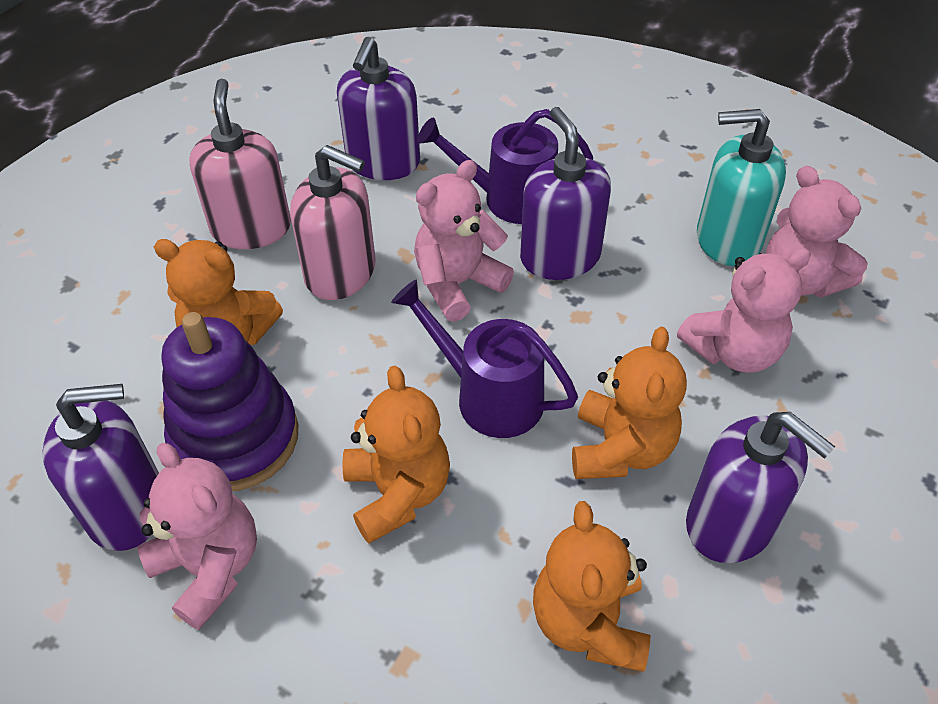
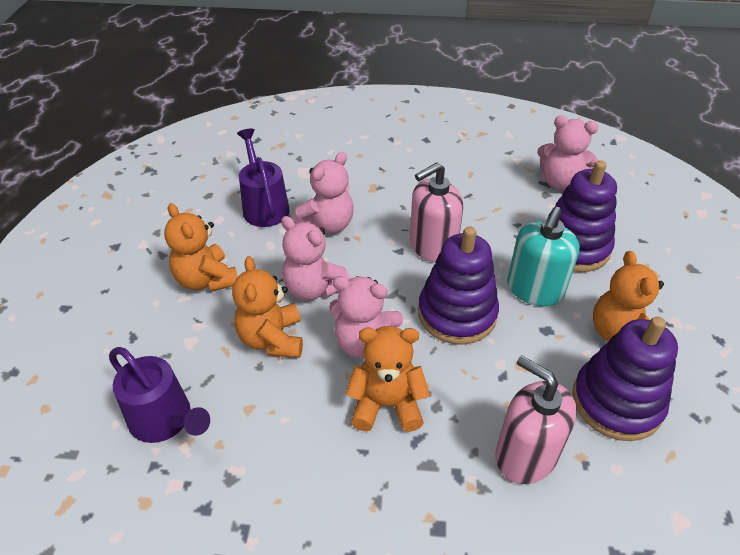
purple soap dispenser: [42,384,159,551] [337,37,420,180] [520,107,611,280] [686,412,835,563] = 4 -> none = 0
purple stacking toy: [162,312,298,491] = 1 -> [418,226,499,345] [548,160,617,272] [572,316,678,441] = 3

